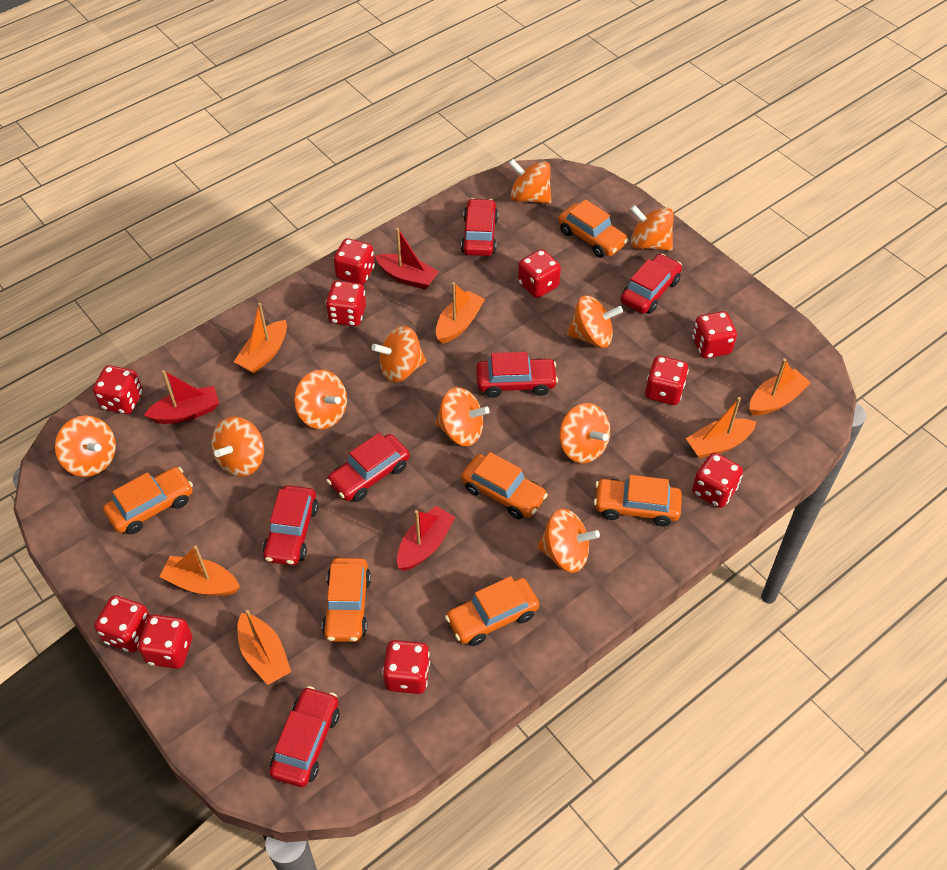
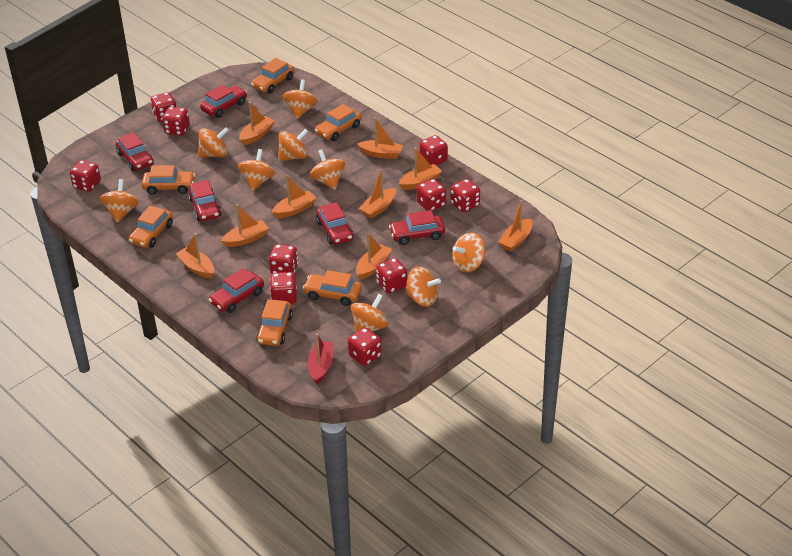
orange boat: [159,546,240,596] [234,303,287,374] [237,610,291,685] [436,282,485,344] [686,397,756,459] [750,359,811,415] = 6 -> [176,233,214,278] [221,204,269,247] [239,102,275,145] [272,175,316,218] [356,233,392,280] [357,117,403,159] [359,169,396,218] [399,148,442,190] [498,200,532,252] = 9
orange spinning top: [55,416,116,477] [211,417,264,477] [294,370,347,429] [371,326,426,382] [435,387,490,446] [509,159,551,204] [537,509,600,573] [559,403,610,463] [567,295,623,348] [630,205,674,251] = 10 -> [100,179,139,223] [198,127,229,158] [238,149,275,191] [278,129,308,161] [283,80,318,119] [310,149,345,190] [351,294,388,332] [405,267,441,307] [452,233,485,272] = 9
red boat: [144,370,219,424] [375,228,439,290] [397,506,455,571] = 3 -> [308,334,333,384] = 1

